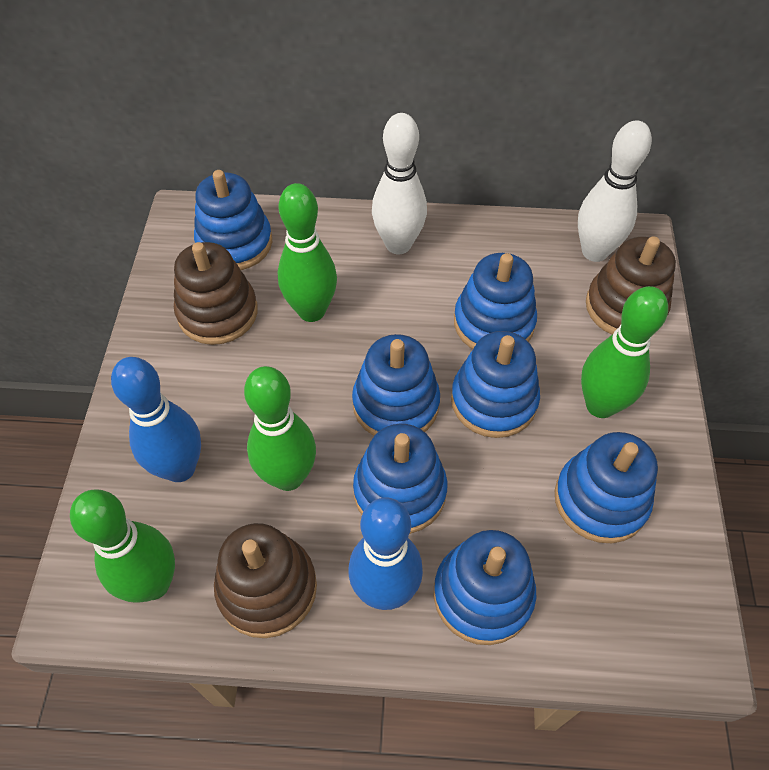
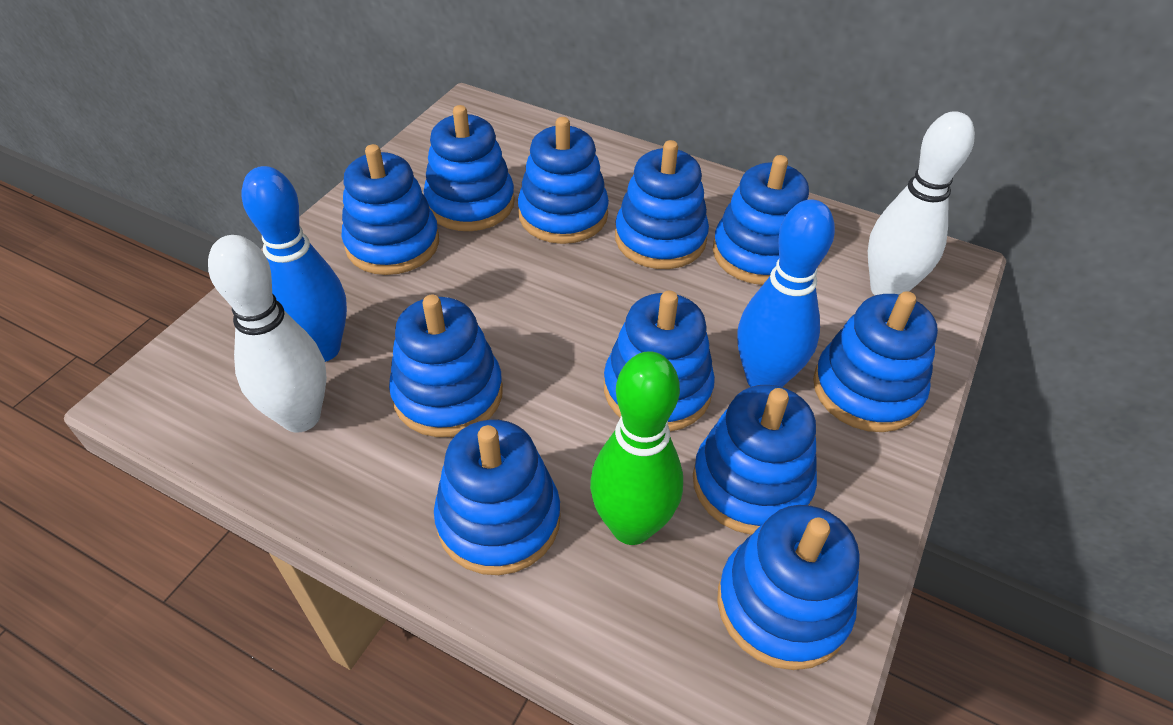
blue stacking toy: [194,170,272,270] [352,334,440,436] [353,424,448,534] [434,530,536,645] [451,331,540,438] [454,253,537,349] [555,432,658,543] = 7 -> [341,144,439,275] [389,295,503,437] [424,105,515,231] [434,419,561,575] [518,117,609,244] [604,291,715,432] [615,140,709,269] [693,385,817,535] [713,155,809,285] [717,505,860,670] [813,291,938,432] = 11
brown stacking toy: [174,242,258,345] [214,523,317,638] [586,236,676,334] = 3 -> none = 0
green bowling pin: [70,489,175,603] [244,366,316,491] [278,183,337,322] [581,286,668,418] = 4 -> [590,351,683,545] = 1

